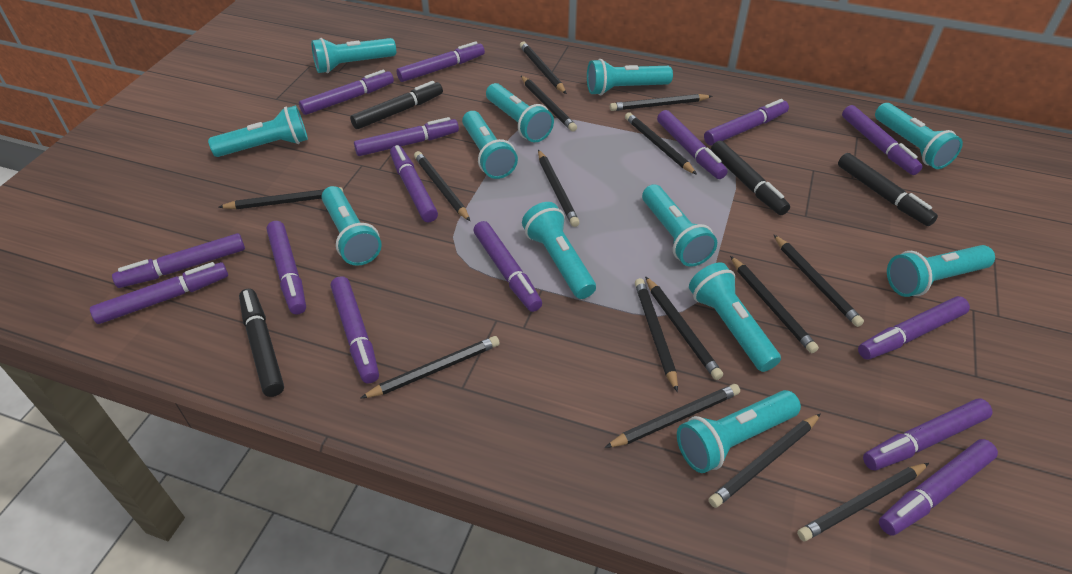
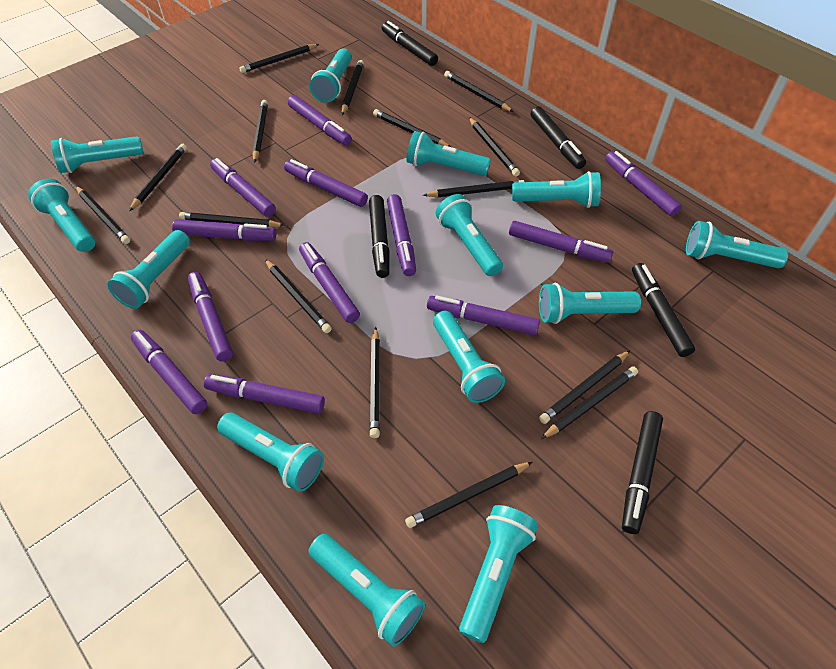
black marker: [239,289,284,397] [350,81,443,129] [711,141,790,215] [838,153,938,226] = 4 -> [369,195,390,278] [382,21,438,66] [531,106,586,169] [622,411,663,534] [632,263,695,357] = 5
purple marker: [90,262,228,324] [112,233,245,288] [267,221,306,315] [299,70,394,115] [331,276,379,383] [354,117,459,156] [390,145,438,222] [397,41,485,82] [473,221,542,312] [657,110,728,179] [704,99,789,145] [842,105,923,175] [858,296,970,360] [863,399,992,470] [879,439,998,536] = 15 -> [131,330,207,414] [172,219,276,241] [188,272,233,362] [204,374,325,414] [210,158,276,217] [284,159,368,207] [288,95,352,145] [299,242,360,323] [387,194,416,276] [427,295,540,335] [509,221,613,263] [605,151,682,216] = 12
turquoise flashlight: [208,105,308,157] [311,38,396,73] [321,186,382,266] [462,111,518,179] [486,83,554,142] [522,202,596,299] [587,59,673,95] [642,184,717,267] [677,390,801,473] [689,262,781,372] [875,103,963,169] [887,245,995,297] = 12 -> [28,179,95,252] [51,136,144,173] [108,230,190,309] [217,413,324,492] [308,534,425,647] [310,48,352,102] [406,131,491,176] [433,311,505,403] [436,194,503,276] [459,505,538,643] [512,171,601,208] [539,283,641,324] [686,221,788,268] = 13

